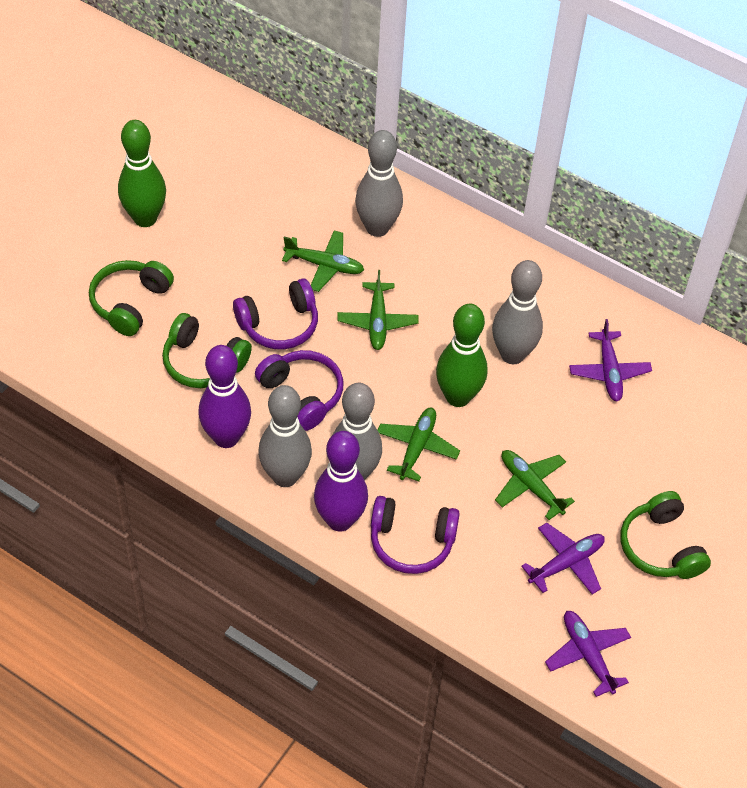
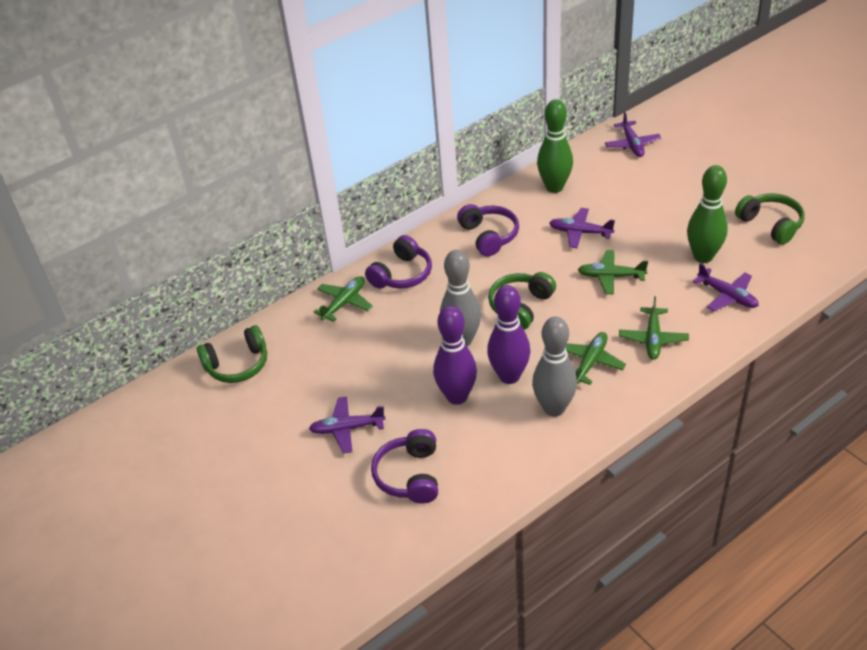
grey bowling pin: [258,385,312,487] [333,383,382,480] [355,130,403,237] [492,260,543,364] = 4 -> [440,250,481,346] [532,317,577,417] = 2
purple plane: [521,523,605,594] [545,611,631,697] [569,319,652,401] = 3 -> [309,396,386,454] [549,208,615,248] [605,111,661,157] [693,263,759,311] = 4

